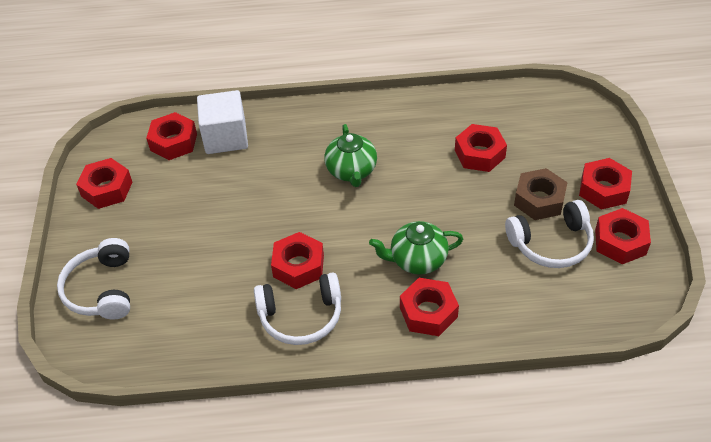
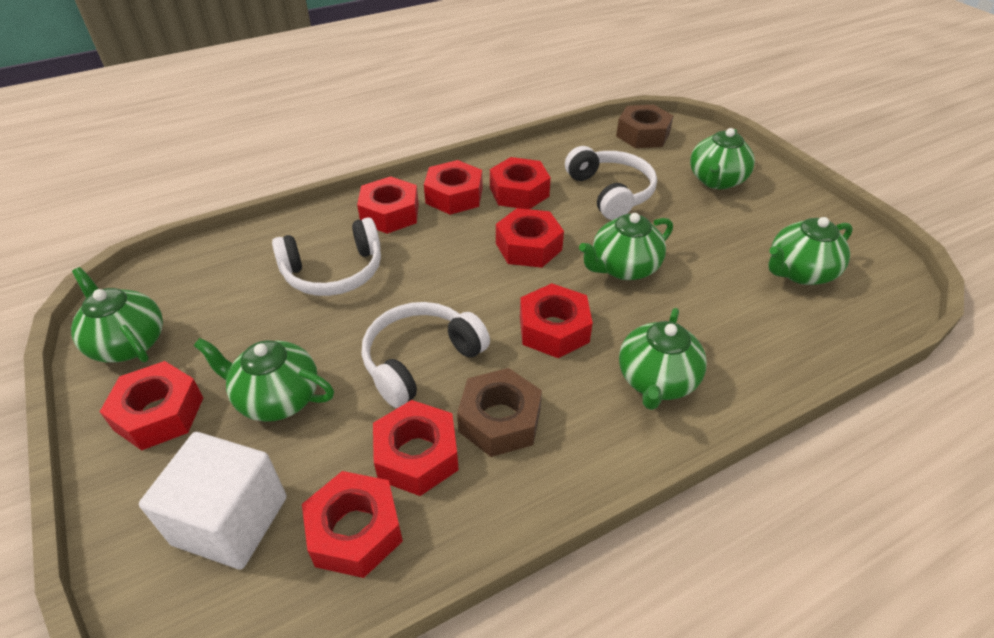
brown nut: [514,168,568,220] = 1 -> [457,368,542,457] [616,105,673,148] = 2
green teapot: [324,124,377,187] [369,221,463,275] = 2 -> [71,267,163,363] [194,338,334,422] [579,213,673,280] [619,308,707,410] [690,128,755,189] [768,217,853,285] = 6
red nut: [76,158,132,209] [146,112,197,160] [271,232,324,289] [400,278,459,336] [455,124,507,172] [579,158,632,210] [595,208,651,264] = 7 -> [100,361,203,450] [302,471,403,578] [357,176,419,234] [373,400,459,496] [424,160,483,215] [490,157,551,209] [496,208,564,268] [520,283,593,358] = 8

